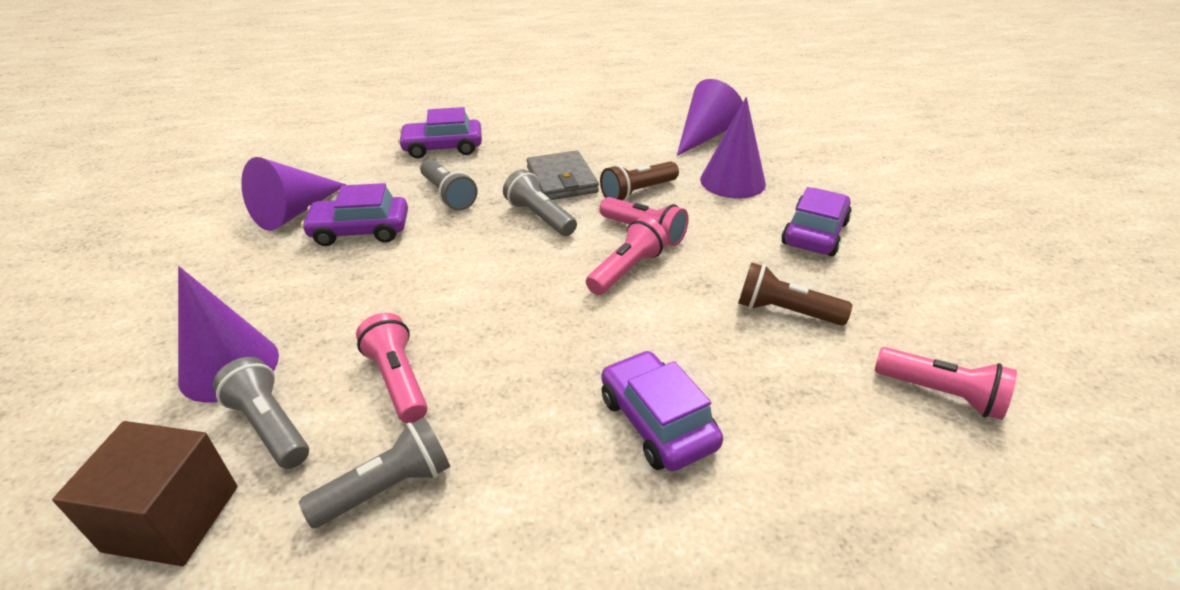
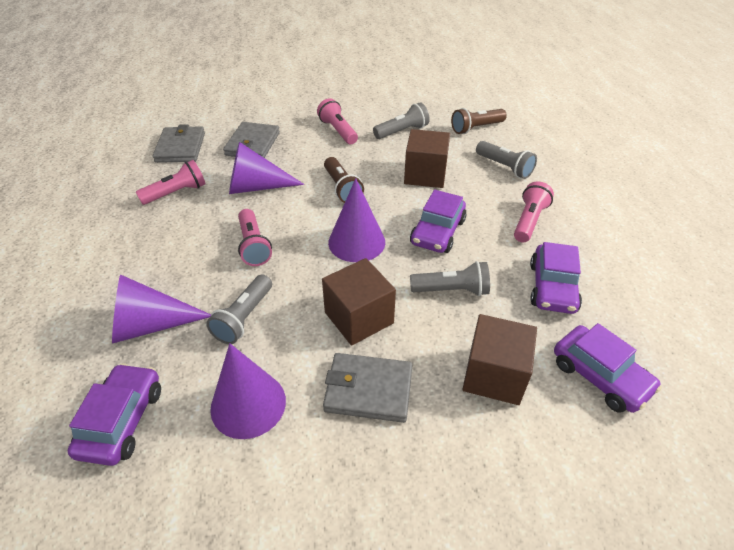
brown cube: [52,421,238,566] = 1 -> [322,258,396,346] [404,129,450,188] [462,314,537,405] = 3
grey wallet: [526,150,599,200] = 1 -> [153,124,205,163] [223,122,280,158] [323,353,412,423] = 3

